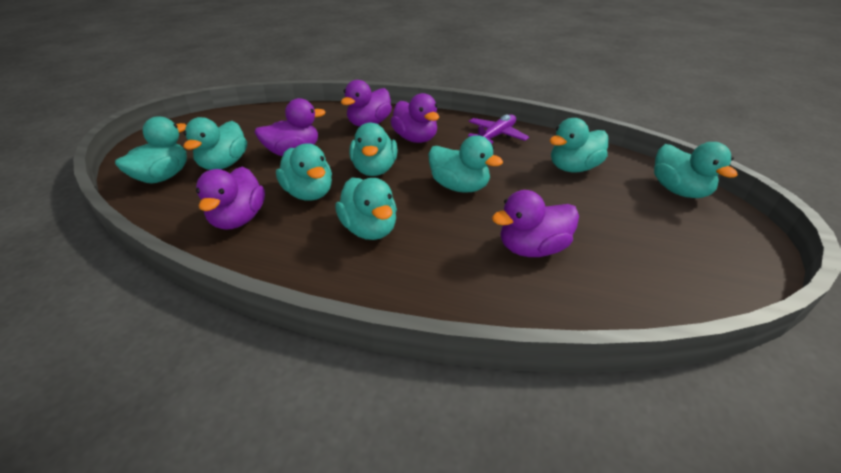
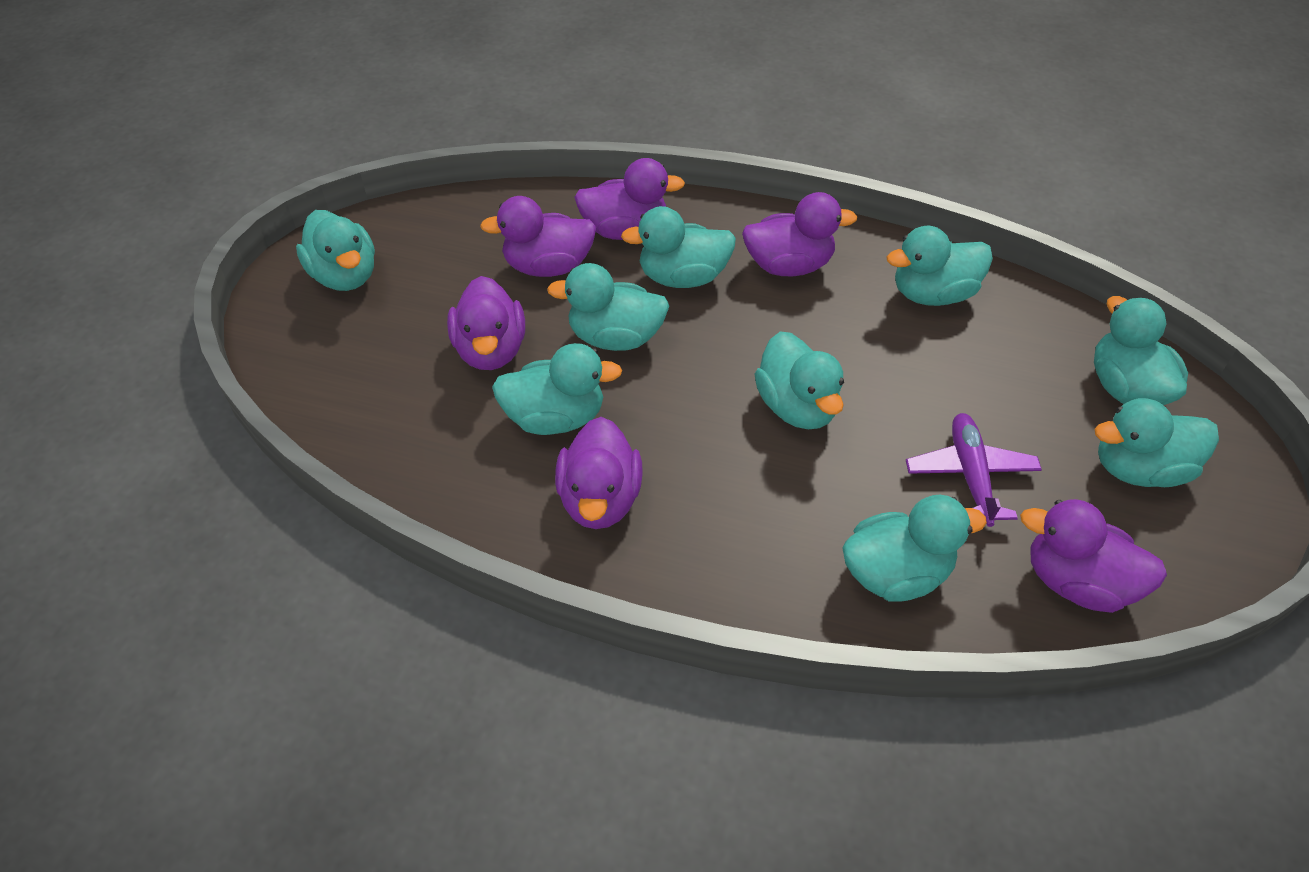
purple duck: [196,167,265,230] [254,98,326,156] [341,80,392,126] [390,93,439,143] [492,190,579,257] = 5 -> [447,276,525,370] [480,196,596,277] [555,417,643,529] [574,158,685,240] [742,192,857,276] [1020,499,1167,613] = 6
turquoise duck: [115,116,187,183] [183,117,247,170] [276,143,332,201] [335,178,397,240] [349,123,398,176] [428,135,503,192] [550,118,608,173] [654,142,738,198] = 8 -> [296,210,375,291] [492,343,622,435] [547,263,669,351] [621,206,736,288] [755,331,844,429] [842,495,987,602] [887,226,993,306] [1094,296,1188,405] [1095,398,1219,487] = 9

